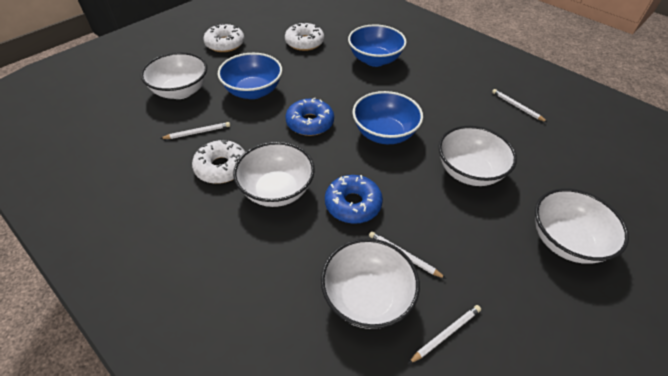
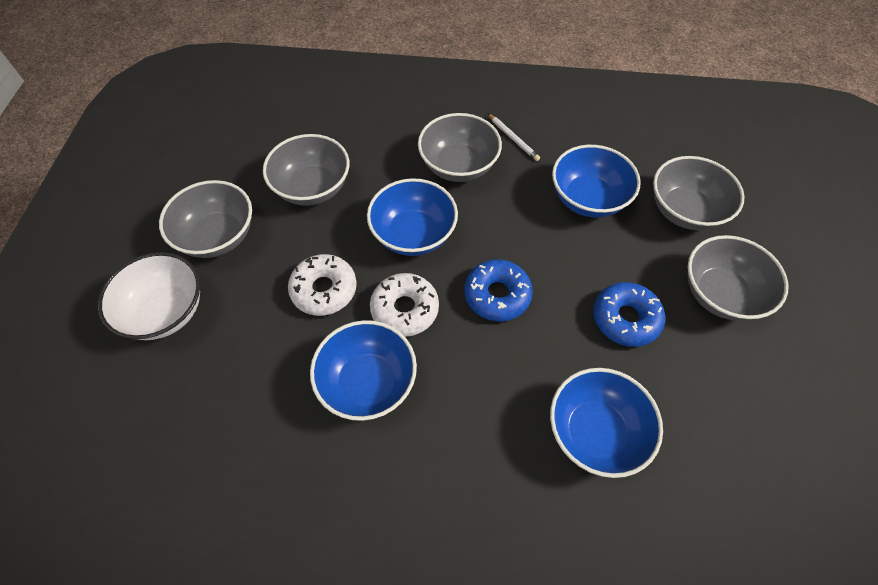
blue bowl: [217,53,282,99] [348,24,407,67] [352,91,423,144] = 3 -> [310,320,417,421] [367,178,458,256] [550,368,663,478] [552,145,641,218] = 4
grey bowl: none = 0 -> [159,180,252,258] [263,134,350,206] [418,113,502,182] [653,156,745,230] [688,235,789,321] = 5
white bowl: [141,52,207,99] [233,142,315,207] [321,239,420,329] [439,126,517,186] [535,188,629,264] = 5 -> [98,252,200,340] = 1
white donut: [192,140,245,184] [203,23,244,52] [285,22,324,51] = 3 -> [288,254,357,316] [370,273,439,337] = 2
white pencil: [160,122,230,139] [369,231,446,279] [408,305,481,364] [492,89,547,122] = 4 -> [487,113,540,161] = 1

